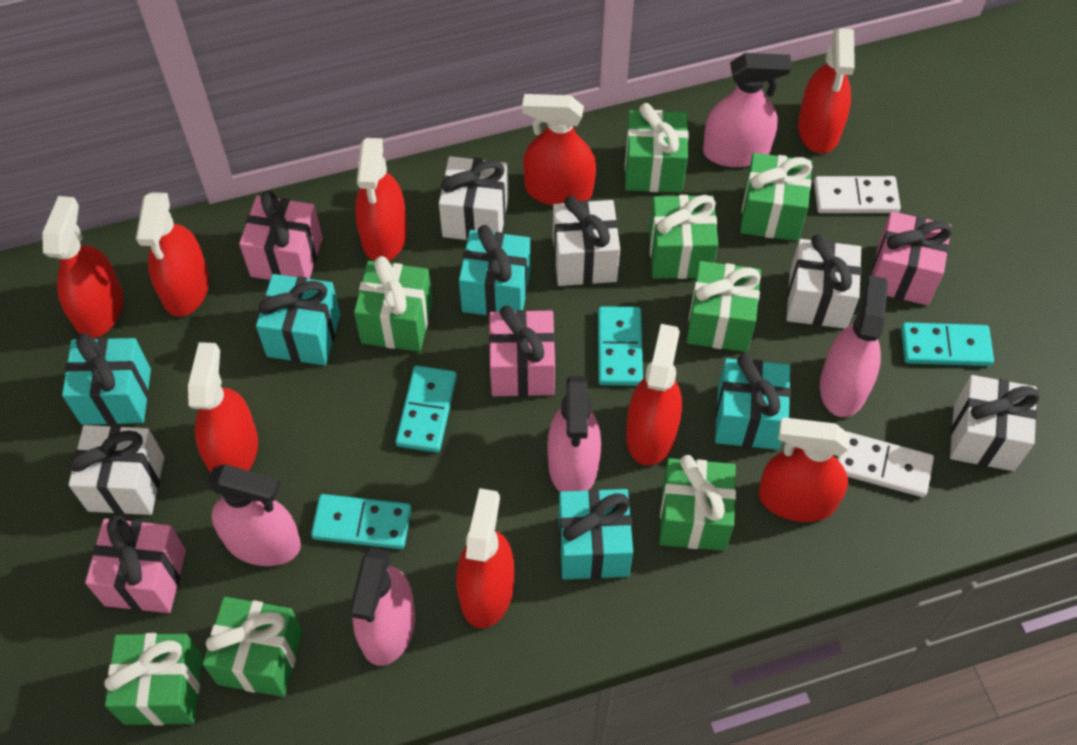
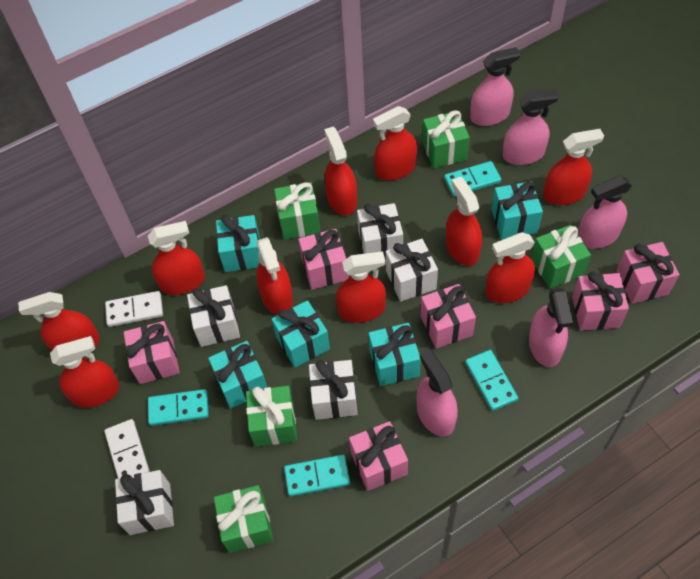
green gift: [104,633,202,725] [203,597,303,697] [354,256,433,352] [625,103,689,192] [649,195,718,279] [659,455,736,551] [687,261,761,352] [740,153,813,241] = 8 -> [214,485,273,553] [246,386,297,447] [274,182,320,240] [422,110,470,168] [531,225,591,289] = 5
pink gift: [85,516,186,613] [239,191,323,280] [489,305,555,397] [872,211,952,305] = 4 -> [124,321,180,384] [298,229,348,290] [349,421,408,491] [420,284,476,349] [572,271,629,331] [616,242,679,304] = 6
red spray bottle: [42,196,123,338] [136,192,209,317] [188,342,258,473] [355,138,407,261] [456,488,514,628] [522,94,596,206] [626,324,682,466] [758,418,850,522] [798,28,855,153] = 9 -> [18,292,100,351] [50,336,120,408] [148,221,205,295] [256,237,293,315] [324,126,357,215] [336,251,386,323] [373,106,417,180] [446,177,482,266] [485,232,535,303] [543,129,604,205] = 10

